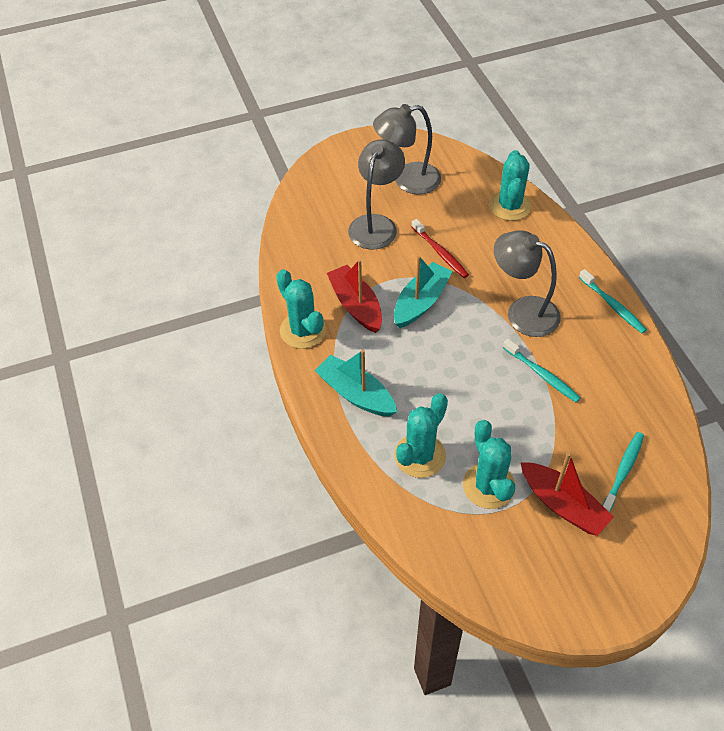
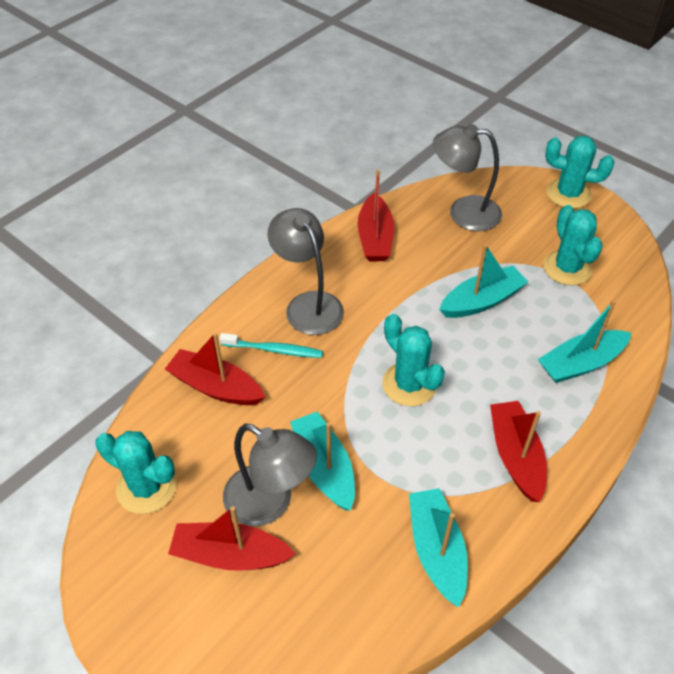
red boat: [327,260,382,333] [520,452,614,536] = 2 -> [165,333,265,405] [168,506,296,571] [358,170,394,261] [490,401,547,502] = 4
red toothbrush: [412,219,469,278] = 1 -> none = 0
turquoise boat: [314,350,397,417] [394,256,453,328] = 2 -> [290,411,355,511] [409,488,468,608] [439,244,528,318] [538,300,631,383] = 4
turquoise toothbrush: [503,339,581,403] [579,269,647,333] [602,432,644,513] = 3 -> [219,333,323,358] = 1

